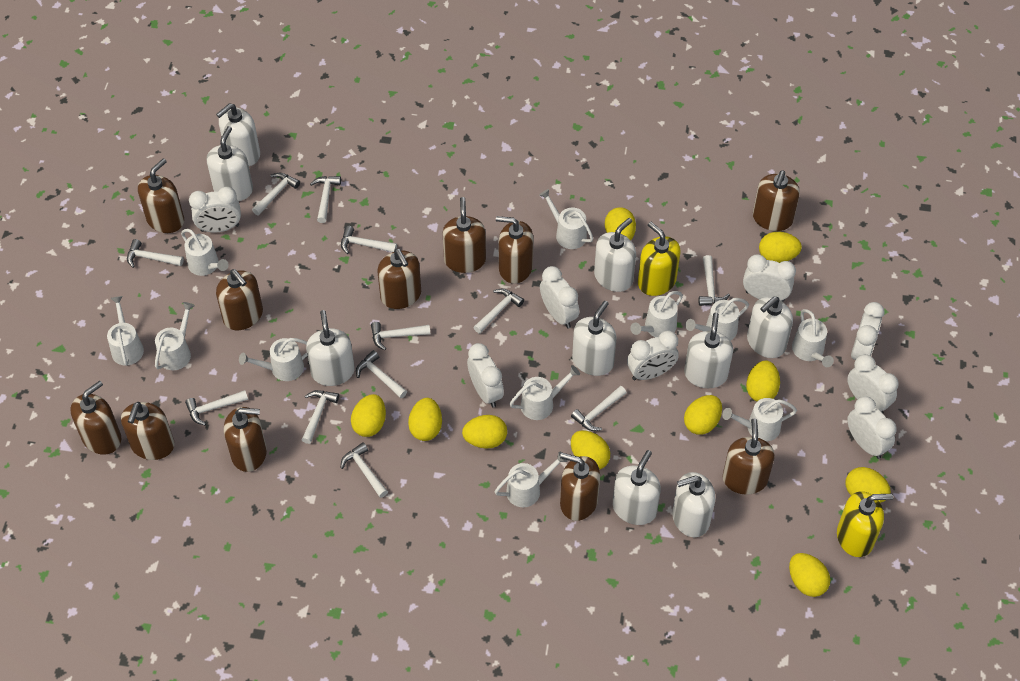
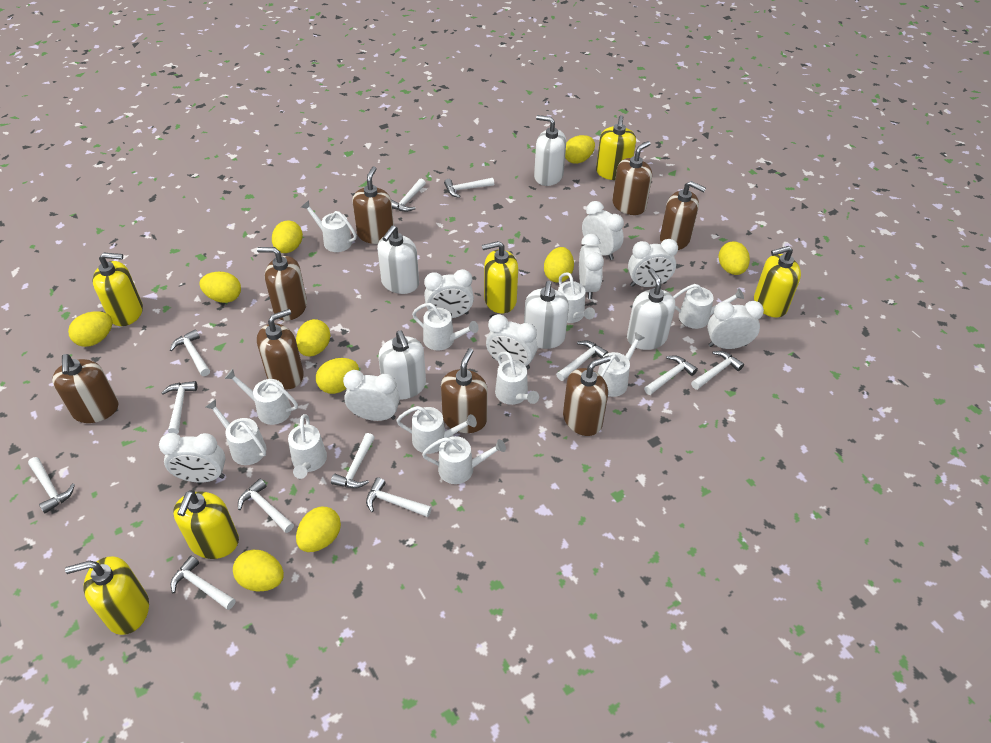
brown soap dispenser: [71,381,121,455] [121,402,175,460] [138,158,184,233] [216,269,263,330] [224,407,267,472] [377,249,421,309] [443,197,486,273] [496,216,533,284] [560,453,600,521] [723,418,775,494] [753,170,800,231] = 11 -> [52,354,119,423] [257,247,307,321] [257,309,304,389] [352,166,394,244] [441,348,488,433] [563,356,610,436] [612,141,652,215] [660,181,706,250] = 8
white soap dispenser: [207,126,253,201] [216,103,260,166] [306,310,355,386] [572,301,617,376] [594,218,636,292] [613,450,661,525] [672,472,715,537] [684,312,733,388] [747,297,793,358] = 9 -> [377,225,419,294] [378,331,426,400] [524,281,569,349] [534,115,566,186] [627,268,675,350] = 5
yellow soap dispenser: [638,222,681,296] [837,491,893,557] = 2 -> [65,556,149,635] [92,252,143,326] [173,490,239,559] [482,241,518,313] [596,115,636,180] [754,246,801,318] = 6

